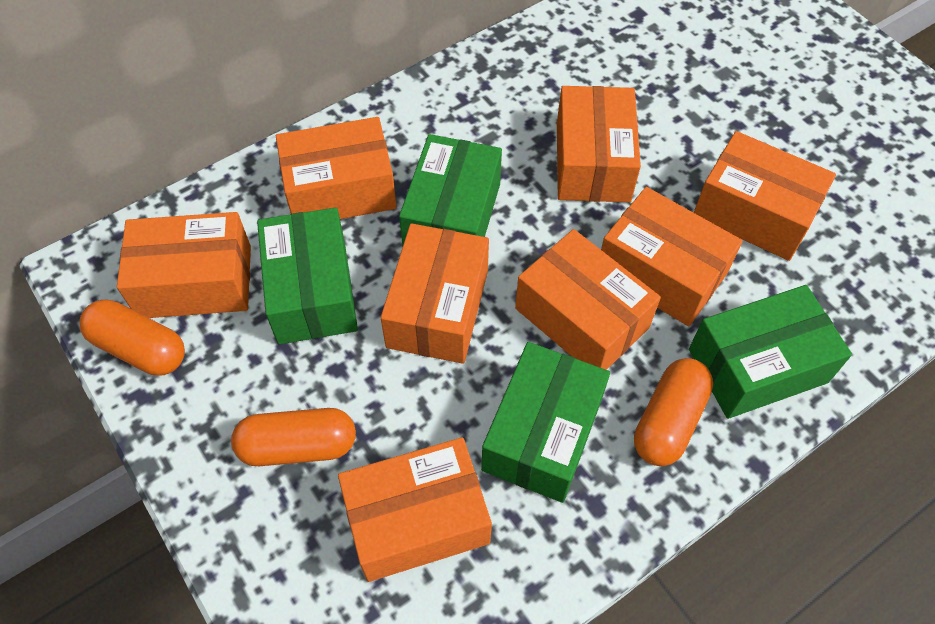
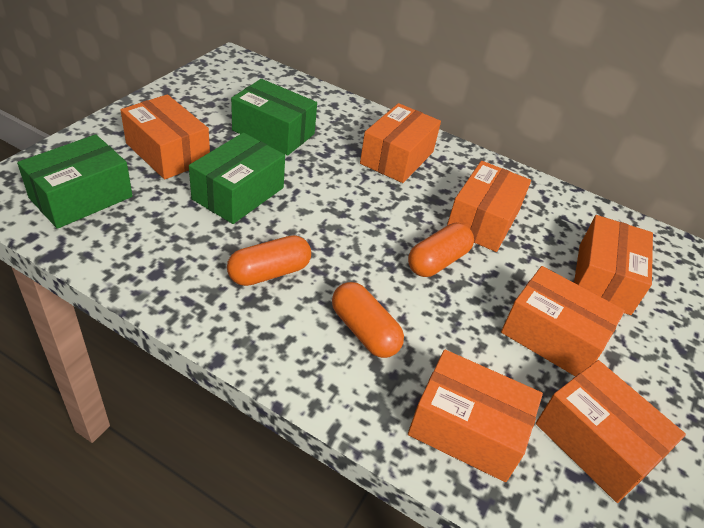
green box: [257,208,358,344] [399,134,502,246] [481,342,610,503] [689,285,852,419] = 4 -> [17,134,133,229] [189,133,285,224] [231,79,317,156] = 3
orange box: [117,212,251,318] [276,117,397,219] [338,437,492,582] [380,223,489,364] [515,229,661,370] [557,86,641,202] [601,187,743,326] [694,131,836,261] = 8 -> [120,94,210,179] [360,103,441,183] [408,350,543,482] [447,161,531,252] [501,266,625,376] [536,360,686,503] [574,215,653,315] = 7

